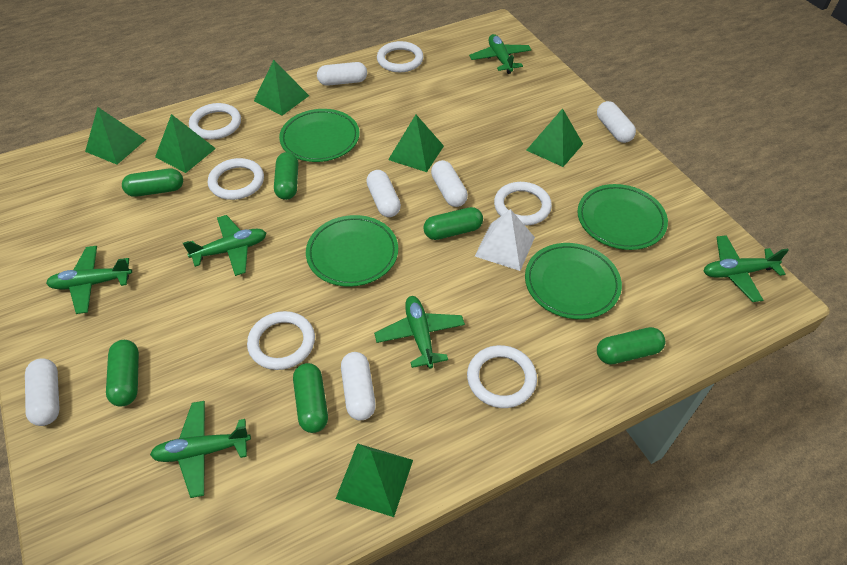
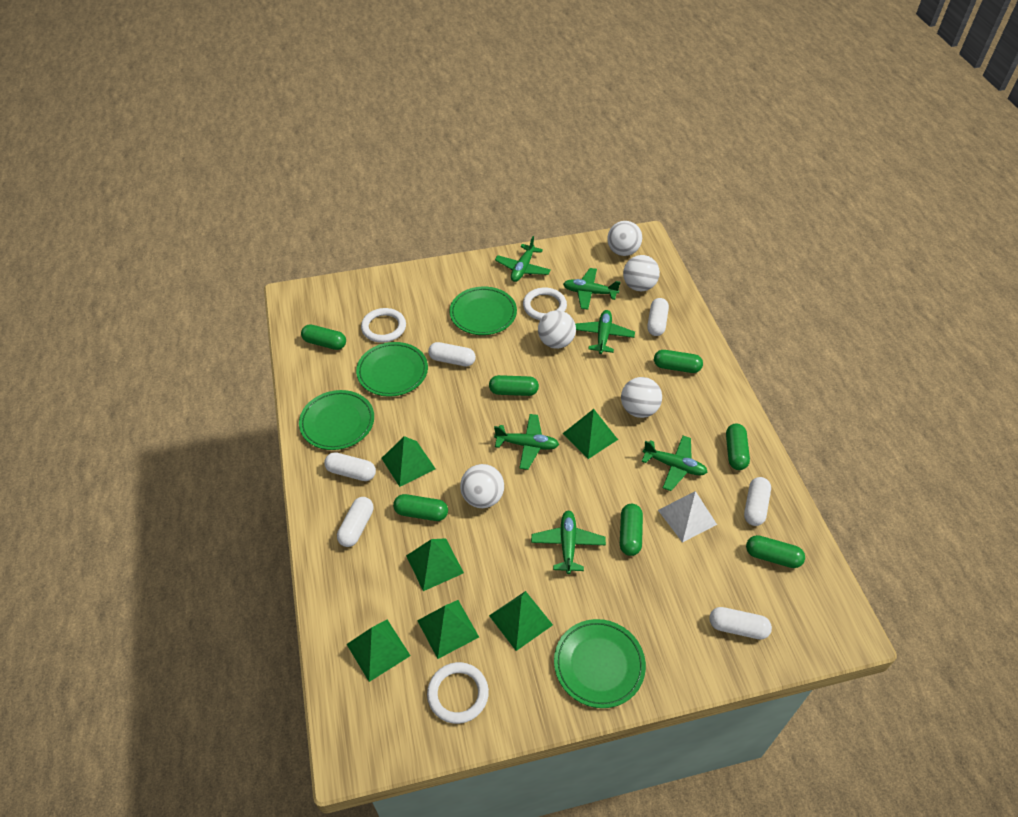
green capsule: [106,340,139,406] [122,169,183,197] [274,152,298,200] [293,363,328,433] [423,207,483,240] [597,327,666,365] = 6 -> [301,325,346,350] [393,494,448,521] [489,375,539,396] [620,504,643,556] [654,350,703,373] [726,424,750,470] [746,535,805,568] = 7
white ball: none = 0 -> [460,464,504,508] [538,310,576,349] [607,221,642,256] [621,377,662,418] [623,255,660,291] = 5
white ring: [189,103,241,140] [208,158,264,200] [247,311,315,370] [377,41,423,72] [467,345,537,408] [494,182,552,226] = 6 -> [361,308,406,343] [427,662,489,724] [523,287,567,320] = 3

